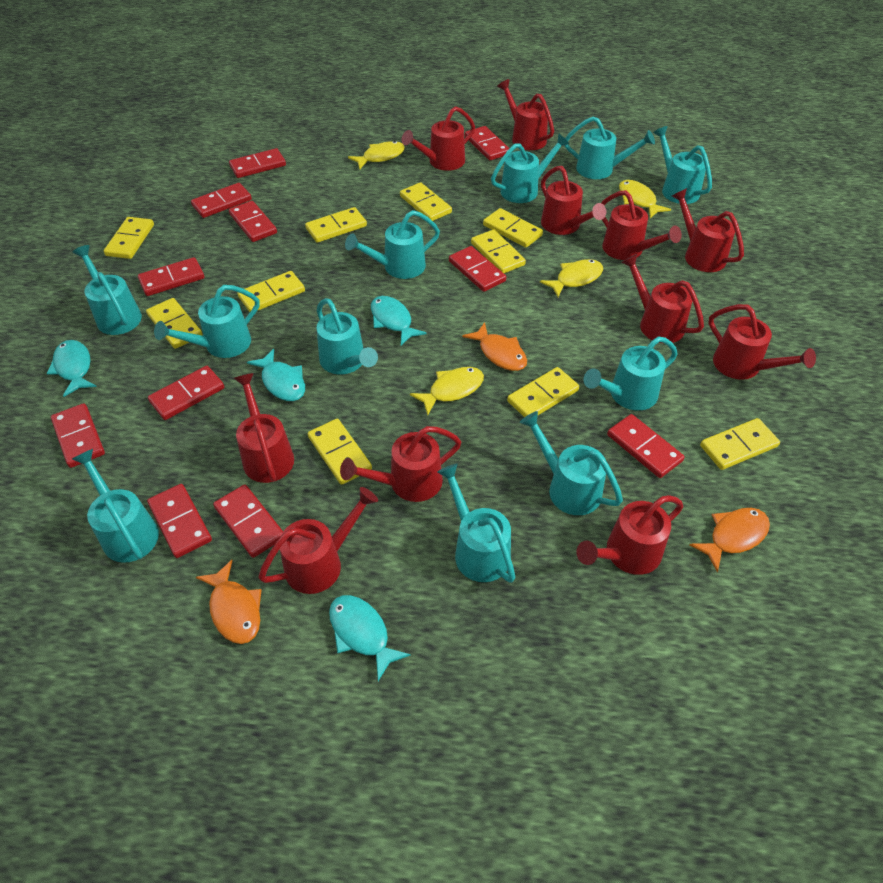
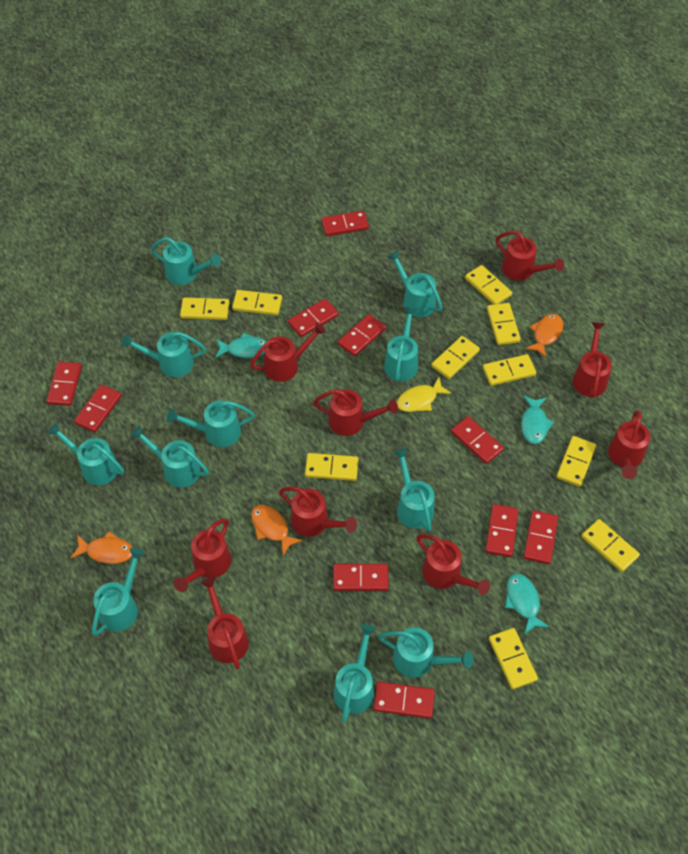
red domino: [51,403,105,468] [138,257,204,296] [147,484,212,558] [148,366,224,420] [191,183,252,218] [213,485,283,558] [229,148,286,178] [229,201,277,242] [449,246,506,292] [465,126,509,160] [607,414,685,478] = 11 -> [47,362,82,406] [74,385,122,433] [288,299,339,337] [321,211,369,236] [333,564,389,591] [338,314,386,357] [374,682,435,719] [451,416,504,464] [485,504,519,557] [523,510,558,564] = 10
red watering can: [234,373,294,483] [258,487,378,594] [340,426,461,502] [402,106,475,171] [497,79,554,150] [541,166,606,235] [576,495,683,575] [601,190,682,260] [621,254,704,343] [672,188,744,272] [708,304,816,380] = 11 -> [174,519,231,592] [200,577,249,669] [250,323,326,382] [279,487,357,537] [313,389,398,436] [416,534,490,595] [496,231,564,281] [572,322,612,398] [608,410,650,479] = 9
turquoise fish: [46,340,97,397] [247,349,305,401] [329,595,411,681] [371,296,427,345] = 4 -> [215,333,267,358] [505,574,549,634] [521,395,554,444] = 3
yellow fish: [348,141,405,169] [410,367,484,415] [540,259,603,297] [619,180,671,218] = 4 -> [397,377,452,412] = 1

